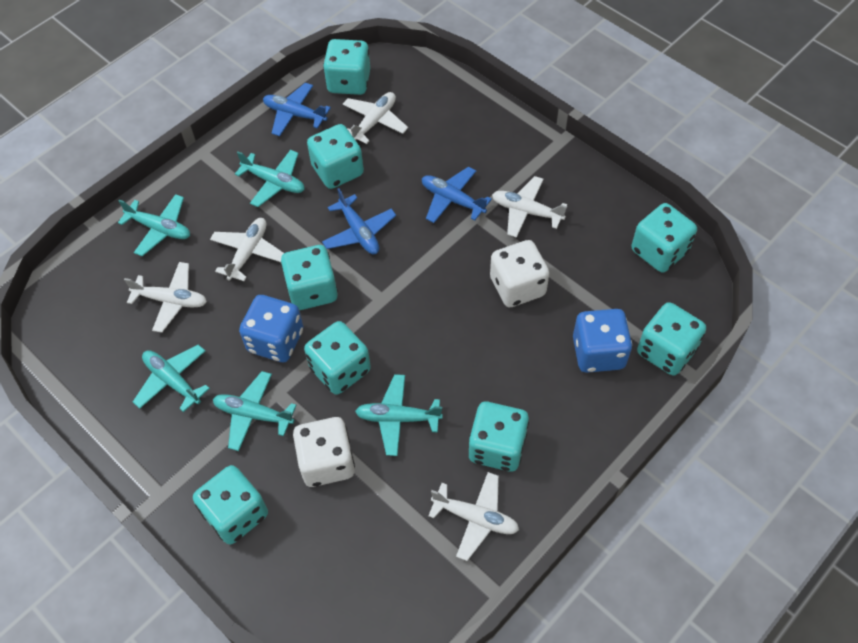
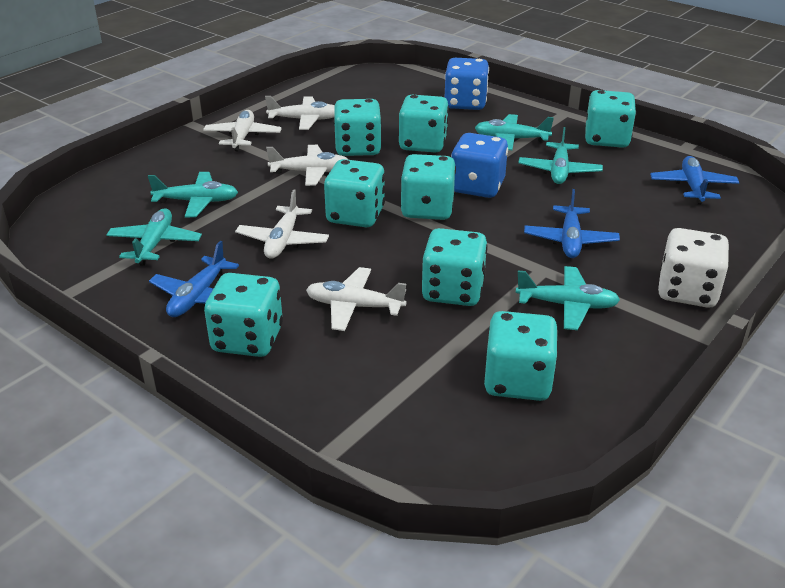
white dice: [293,417,355,487] [490,240,549,307] = 2 -> [658,228,729,308] = 1

